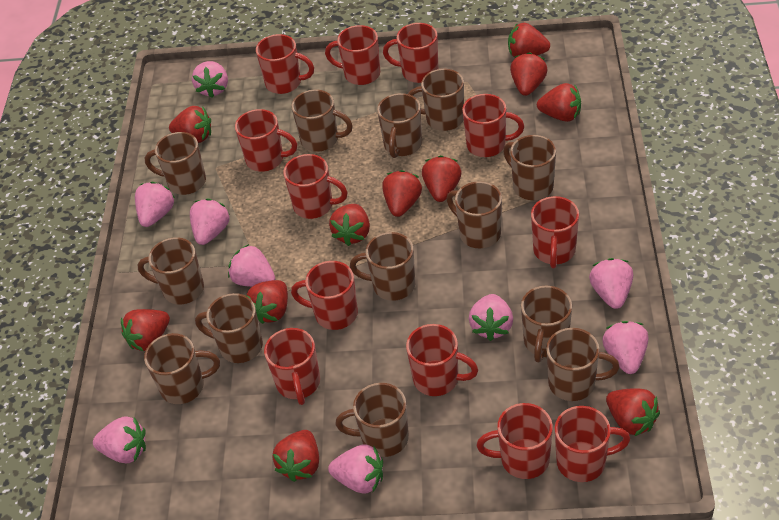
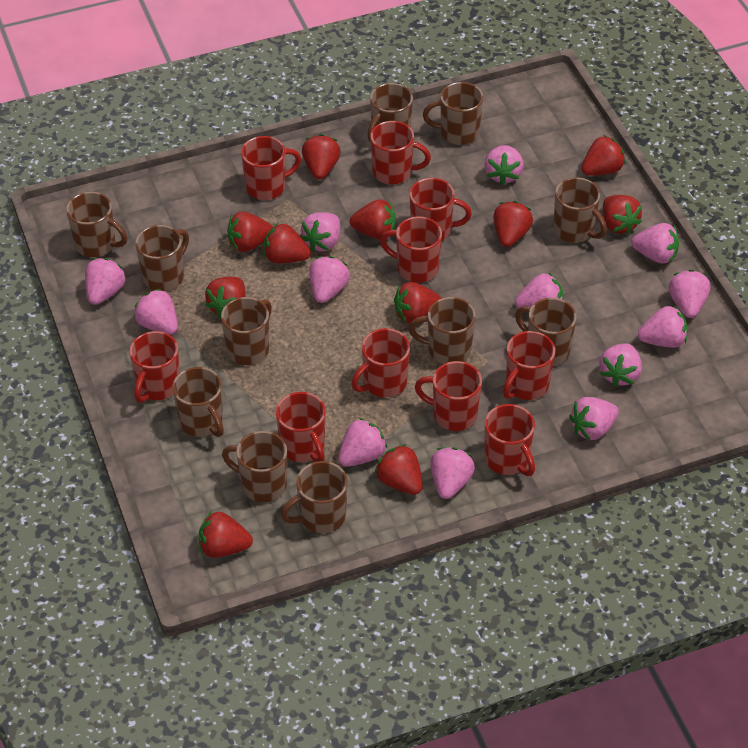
brown mug: [138,237,204,305] [144,333,220,404] [145,132,206,195] [195,293,263,363] [292,89,353,152] [335,383,409,457] [350,232,415,301] [377,93,422,158] [408,69,464,131] [447,181,502,248] [503,135,556,200] [521,286,572,362] [546,328,620,401] = 13 -> [66,192,128,257] [135,225,189,291] [172,367,224,437] [221,297,272,365] [222,431,287,503] [281,461,348,533] [367,83,413,142] [408,297,476,364] [423,82,483,145] [515,298,577,366] [554,177,607,243] = 11
pink strawberry: [93,416,146,463] [135,182,175,227] [190,198,230,245] [192,61,228,98] [228,244,275,287] [328,444,383,493] [469,294,513,341] [589,258,633,309] [602,321,648,374] = 9 -> [85,258,126,305] [133,288,178,334] [301,212,340,252] [309,256,350,303] [338,418,387,467] [430,447,475,499] [484,145,524,185] [515,273,563,308] [569,397,619,440] [599,343,642,387] [631,223,679,264] [638,306,687,348] [669,269,710,318] = 13
red mug: [235,109,297,172] [256,34,314,94] [264,328,320,405] [283,154,348,219] [291,261,358,330] [325,25,380,85] [383,23,438,83] [406,324,478,396] [462,94,524,157] [477,403,553,479] [531,196,579,268] [555,406,630,482] = 12 -> [129,331,180,403] [241,136,301,200] [276,392,326,462] [351,328,410,397] [370,121,431,184] [380,216,442,283] [410,178,472,241] [415,361,482,431] [484,404,535,476] [503,331,555,400] = 10

